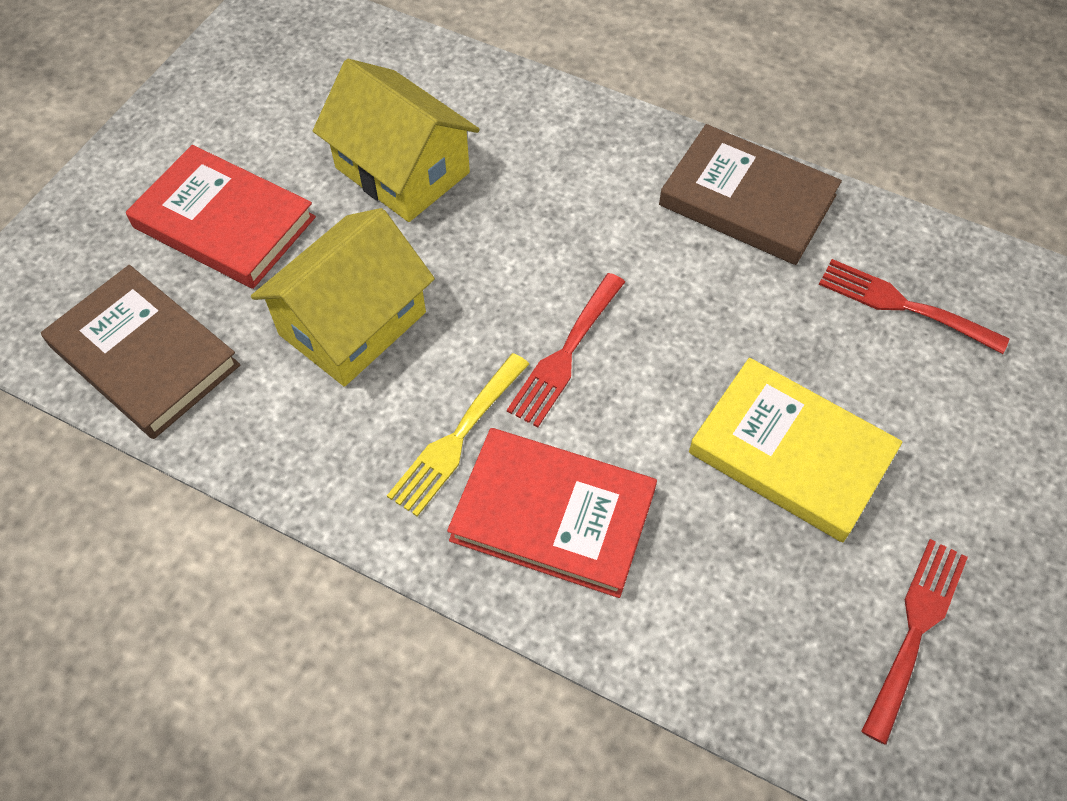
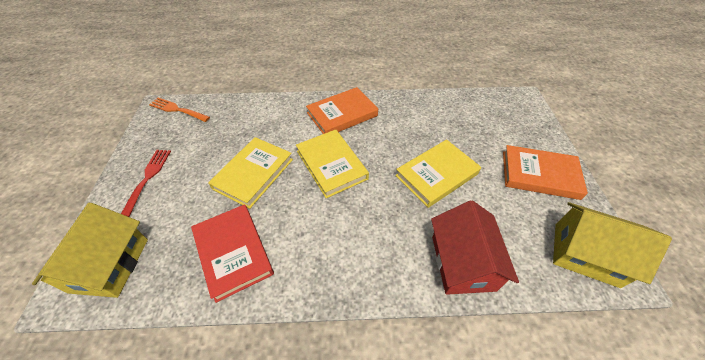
brown book: [41,265,240,439] [659,124,842,265] = 2 -> none = 0
orange book: none = 0 -> [306,87,378,134] [503,145,588,200] = 2
orange fork: none = 0 -> [149,97,210,122] = 1
red book: [126,145,316,289] [447,428,657,598] = 2 -> [191,204,274,303] = 1
red fork: [507,273,625,427] [819,259,1009,354] [861,539,968,745] = 3 -> [121,150,171,217] = 1
red house: none = 0 -> [431,200,519,295] = 1
yellow book: [689,358,902,542] = 1 -> [208,137,293,209] [296,129,369,198] [395,139,481,208] = 3
yellow fork: [387,353,529,517] = 1 -> none = 0

